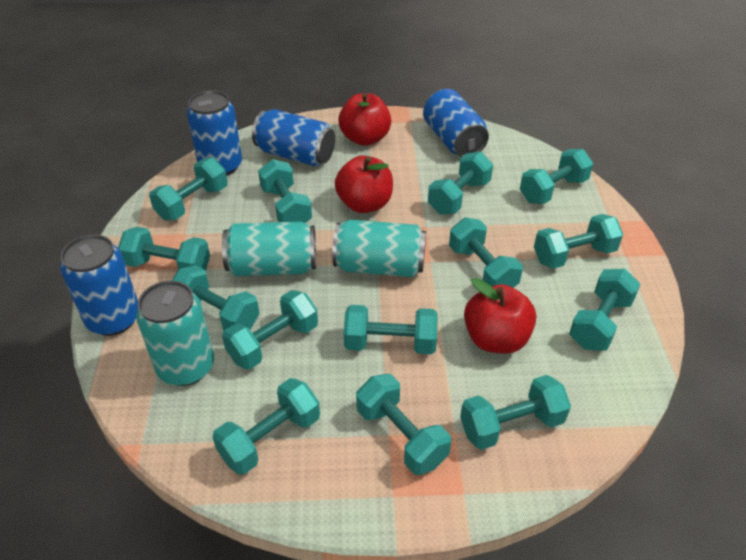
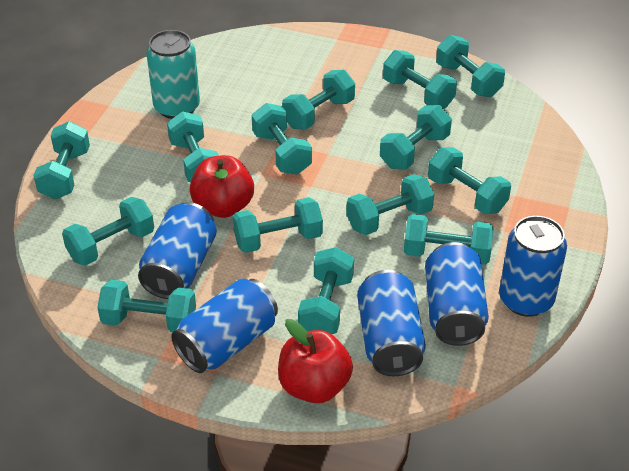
blue can: [60,234,138,336] [187,90,242,176] [252,109,335,166] [423,89,489,157] = 4 -> [138,202,217,299] [171,279,278,373] [357,270,426,376] [425,242,489,346] [499,216,567,317] = 5
red apple: [335,155,393,213] [338,93,391,146] [464,278,536,354] = 3 -> [190,155,254,218] [278,319,353,403] = 2
turquoise can: [136,281,214,386] [222,221,316,276] [332,220,426,277] = 3 -> [146,30,200,119] = 1

